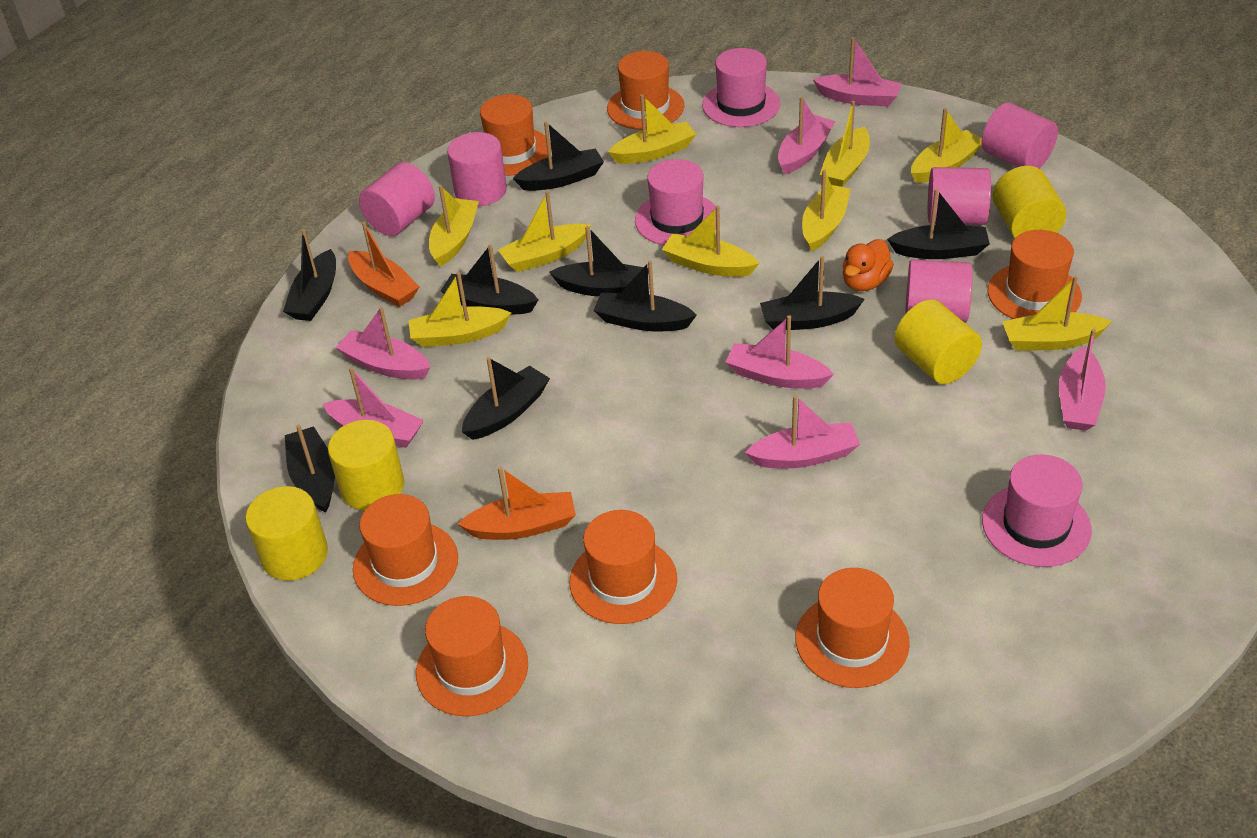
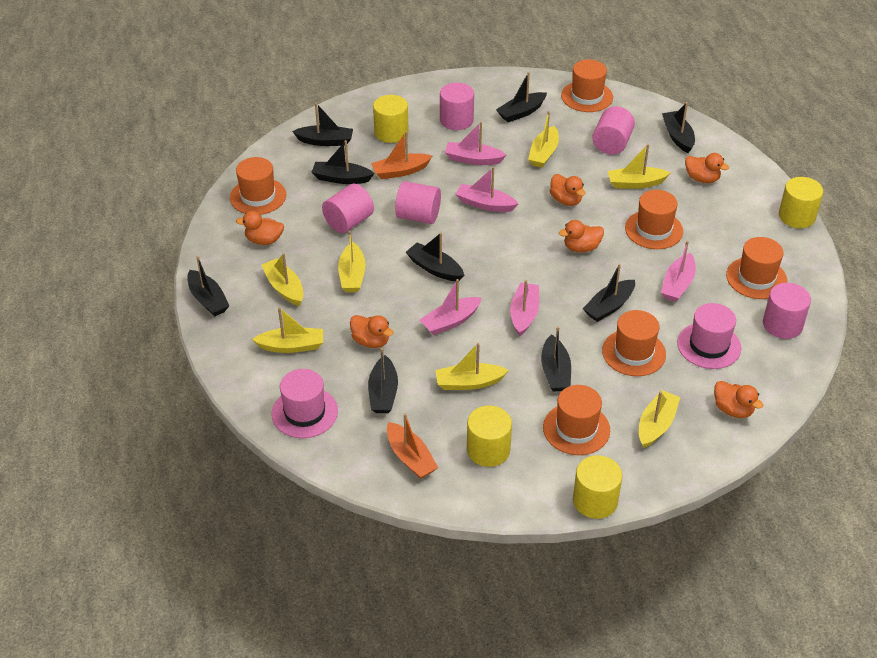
orange duck: [843,239,894,291] = 1 -> [236,211,284,245] [350,315,394,348] [550,174,586,206] [559,220,604,252] [685,153,729,183] [714,381,763,418] = 6
orange hat: [353,494,458,606] [416,596,528,716] [480,94,552,176] [569,510,677,624] [607,51,684,130] [795,568,910,688] [988,230,1082,319] = 7 -> [230,157,286,215] [543,385,610,455] [561,59,613,112] [602,310,666,376] [625,190,683,249] [726,237,787,299] = 6
pink boat: [323,367,424,448] [335,307,431,380] [726,315,834,389] [745,395,860,469] [778,97,835,174] [813,37,902,106] [1059,329,1106,431] = 7 -> [420,279,482,335] [445,122,506,165] [456,167,519,212] [510,280,539,336] [661,241,696,302] = 5
pink hat: [635,159,716,245] [702,48,781,127] [982,454,1092,567] = 3 -> [271,369,338,438] [677,303,741,369] = 2
yellow boat: [409,272,511,347] [429,185,479,267] [498,191,591,272] [608,94,696,164] [662,205,759,277] [802,170,851,252] [820,101,870,187] [911,108,982,183] [1002,276,1112,350] = 9 -> [252,307,323,353] [261,253,304,306] [338,231,366,292] [435,343,509,390] [528,111,559,168] [608,144,671,189] [639,390,681,448] = 7

